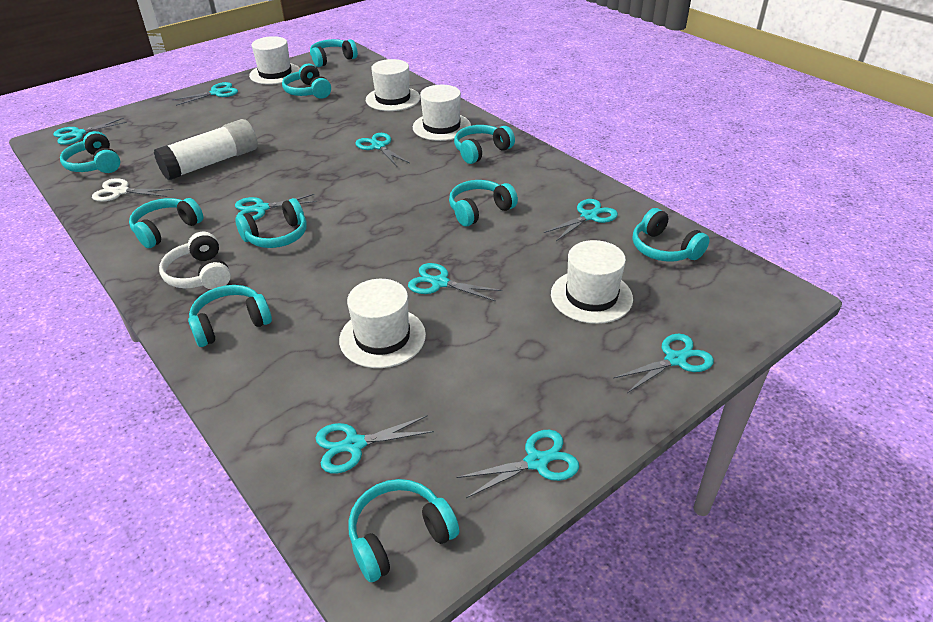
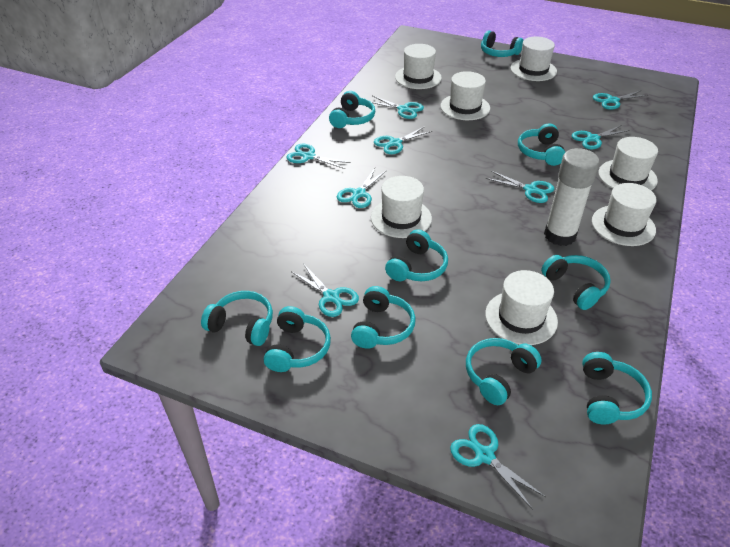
white hat: [249,36,300,84] [339,279,426,368] [366,59,420,111] [413,85,471,141] [551,240,633,324] = 5 -> [371,176,432,238] [395,44,442,89] [440,71,490,120] [485,270,558,345] [511,36,557,81] [592,183,657,246] [599,137,658,191] = 7
white headphones: [159,231,231,290] = 1 -> none = 0
white scissors: [92,178,174,202] = 1 -> none = 0

